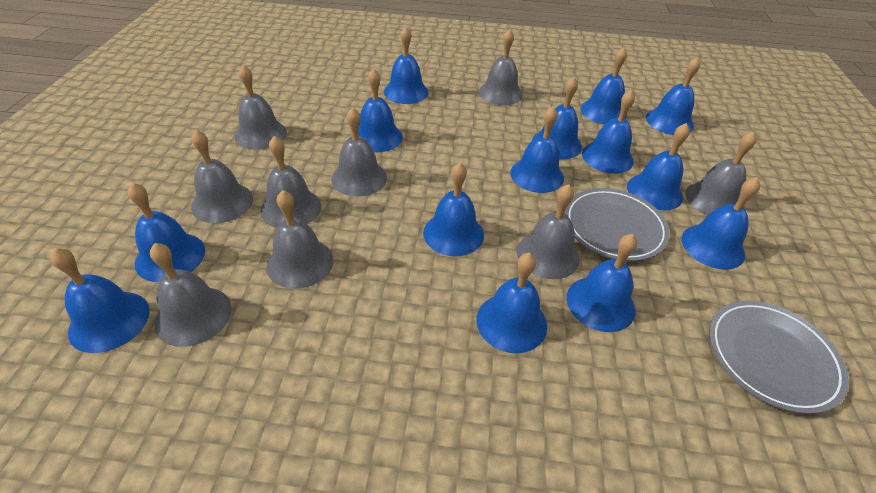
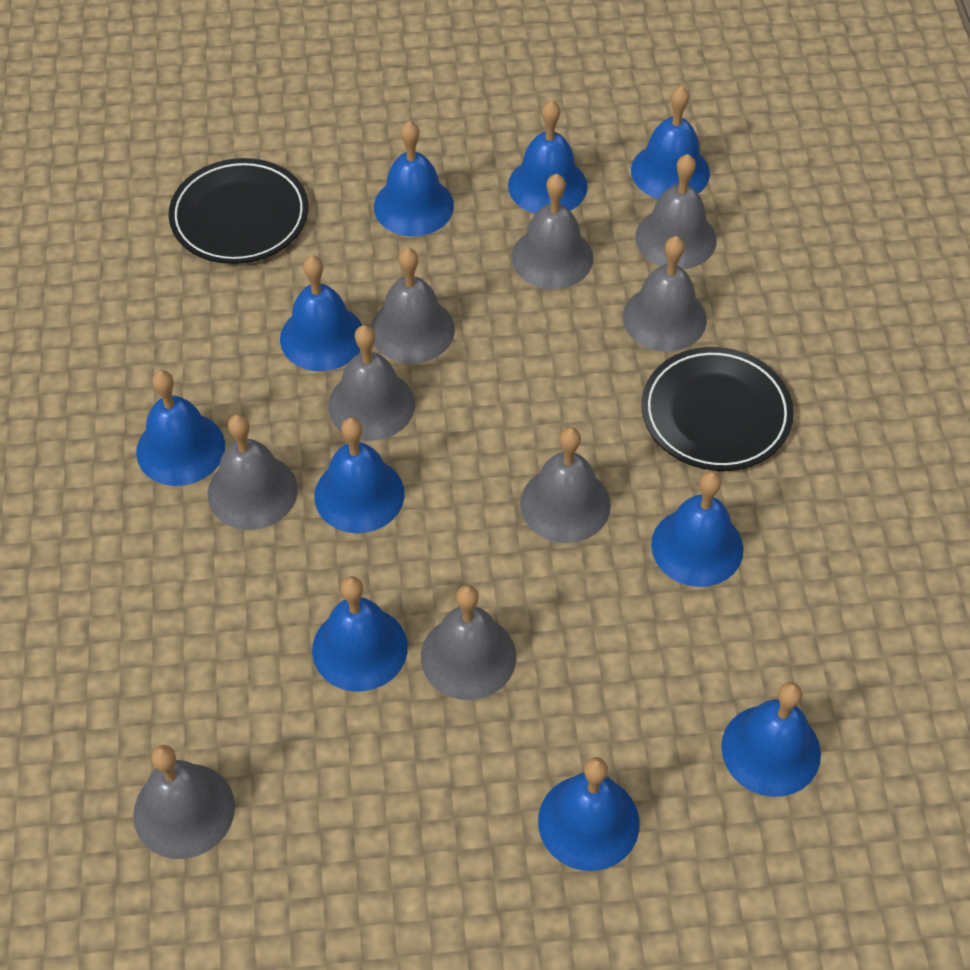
black plate: none = 0 -> [169,158,309,264] [642,347,794,471] = 2
blue bell: [50,248,150,353] [128,183,205,282] [358,68,403,152] [384,27,428,104] [423,162,484,256] [476,253,547,353] [510,106,564,193] [532,77,582,159] [567,234,637,332] [580,47,627,124] [582,90,635,174] [627,123,690,210] [646,57,700,135] [682,177,760,270] = 14 -> [136,370,225,486] [280,256,362,371] [312,576,408,691] [314,418,405,533] [374,121,454,236] [508,100,588,214] [538,757,639,871] [631,86,710,199] [651,471,744,587] [721,682,821,797] = 10
grey plate: [564,188,670,261] [709,301,849,414] = 2 -> none = 0

